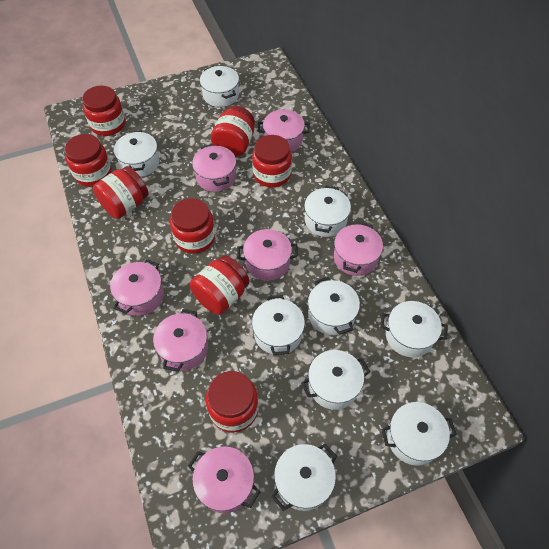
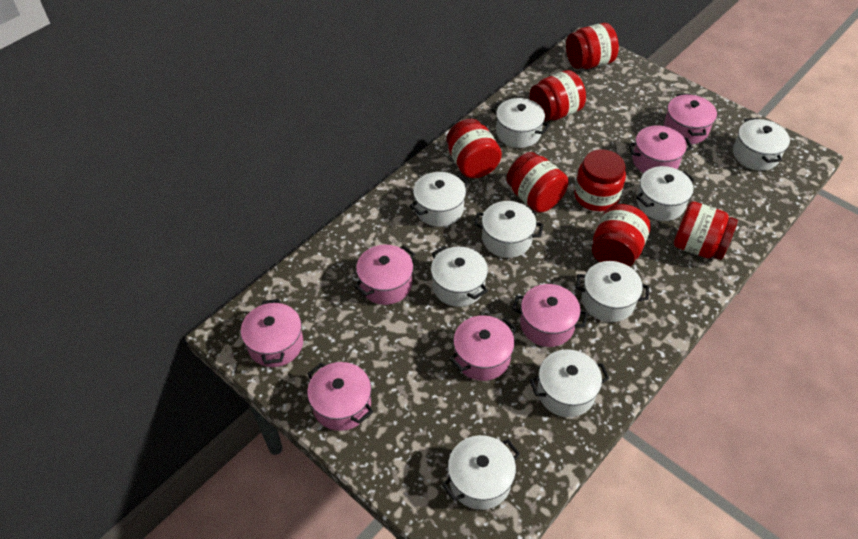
red jar: [64,134,112,187] [82,86,126,136] [93,166,148,219] [170,198,215,254] [190,255,250,315] [206,371,258,432] [211,106,255,157] [252,135,292,188] = 8 -> [447,119,502,178] [506,152,568,213] [529,70,586,121] [566,23,619,69] [574,149,626,211] [592,204,651,267] [674,201,738,260] = 7

